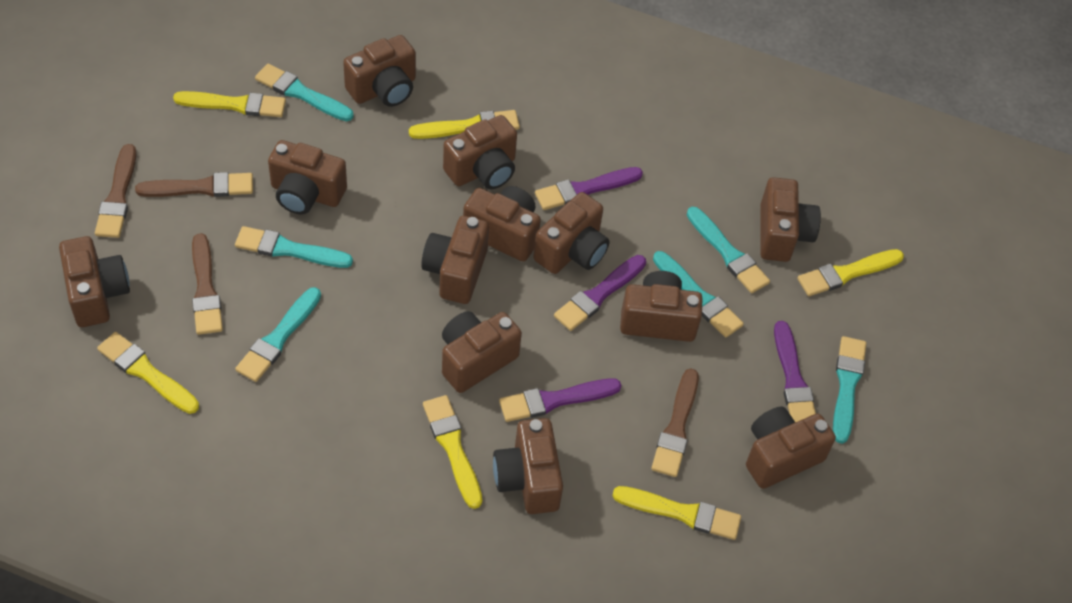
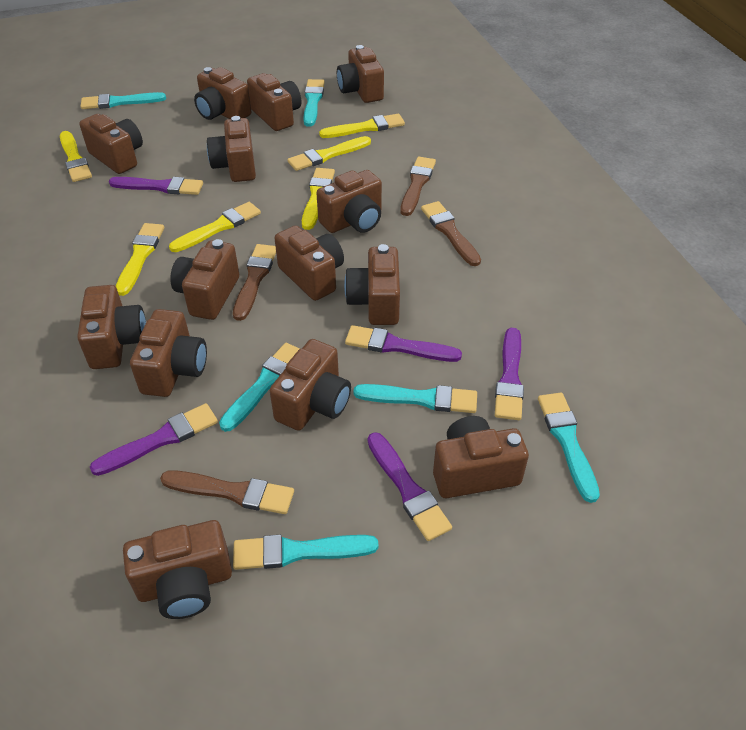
brown camera: [59,236,130,327] [268,140,347,214] [343,35,416,107] [421,216,489,304] [442,311,522,393] [443,115,517,189] [463,186,541,262] [493,418,563,514] [533,192,610,274] [620,271,703,342] [746,407,836,489] [760,177,821,262] = 12 -> [77,285,146,369] [79,114,143,174] [123,520,232,619] [130,309,207,397] [170,239,239,320] [194,67,251,120] [207,116,256,182] [247,73,301,131] [270,339,351,431] [274,226,344,301] [316,170,382,233] [337,45,384,103] [344,244,400,325] [433,416,529,498] = 14
purple brush: [499,379,622,422] [535,167,643,210] [554,255,646,331] [774,321,816,422] = 4 -> [89,403,218,476] [109,177,203,195] [345,325,462,362] [368,432,452,541] [495,328,524,420] = 5

